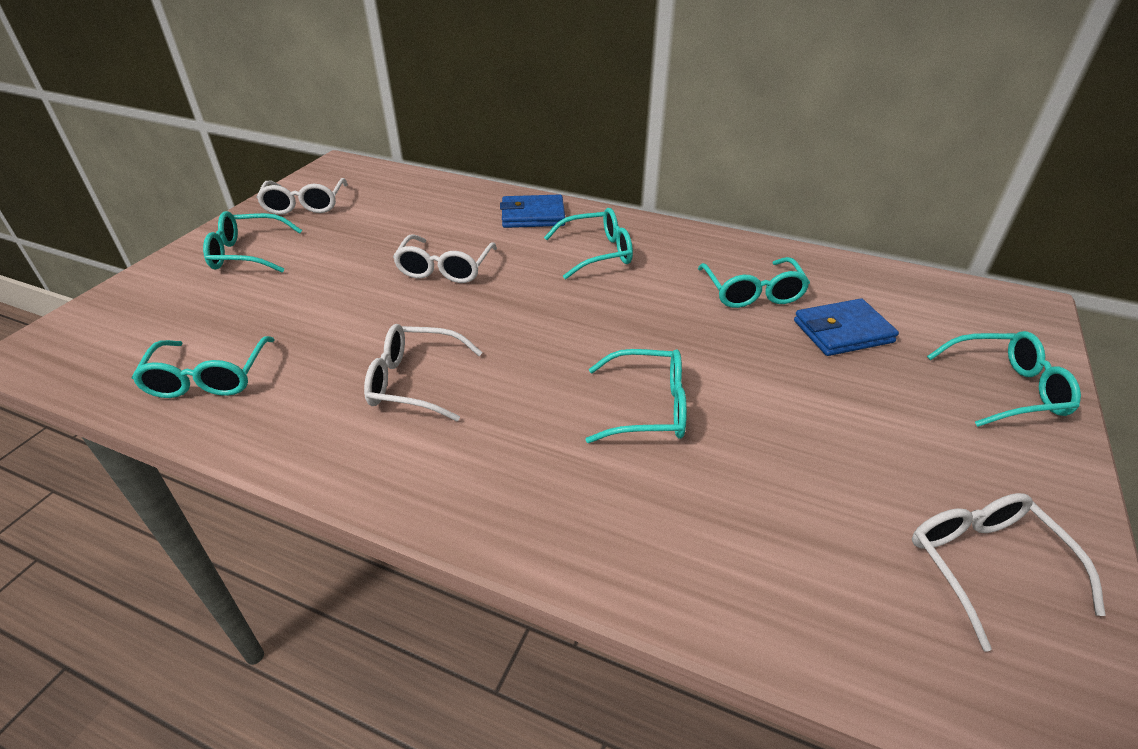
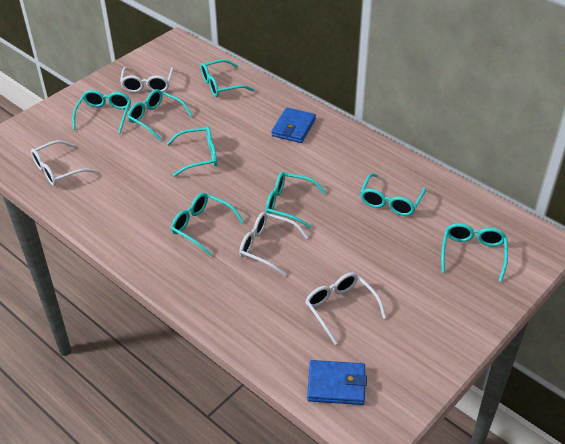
turquoise glasses: [132,336,275,398] [203,211,302,273] [544,208,633,279] [586,349,687,443] [698,257,810,308] [927,331,1081,427] = 6 -> [72,90,131,134] [128,89,192,140] [167,126,217,177] [171,193,244,256] [201,59,254,97] [265,172,326,229] [360,173,426,216] [441,223,508,282] = 8

